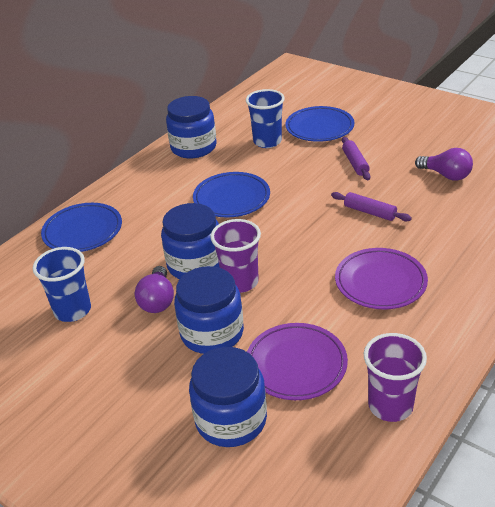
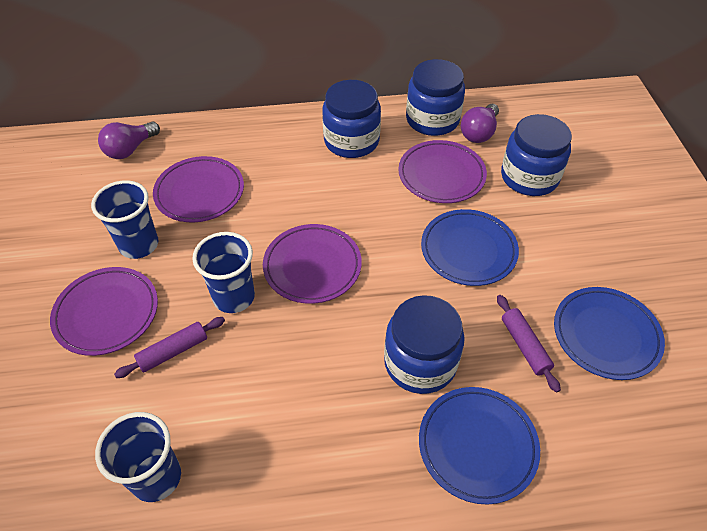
blue cup: [33,247,91,322] [246,89,285,148] = 2 -> [91,180,158,259] [95,412,181,502] [192,232,255,313] = 3
purple cup: [210,219,261,293] [364,333,427,422] = 2 -> none = 0
purple plate: [247,323,348,400] [335,248,428,309] = 2 -> [50,267,158,356] [153,156,244,222] [263,224,362,304] [398,140,487,203] = 4

